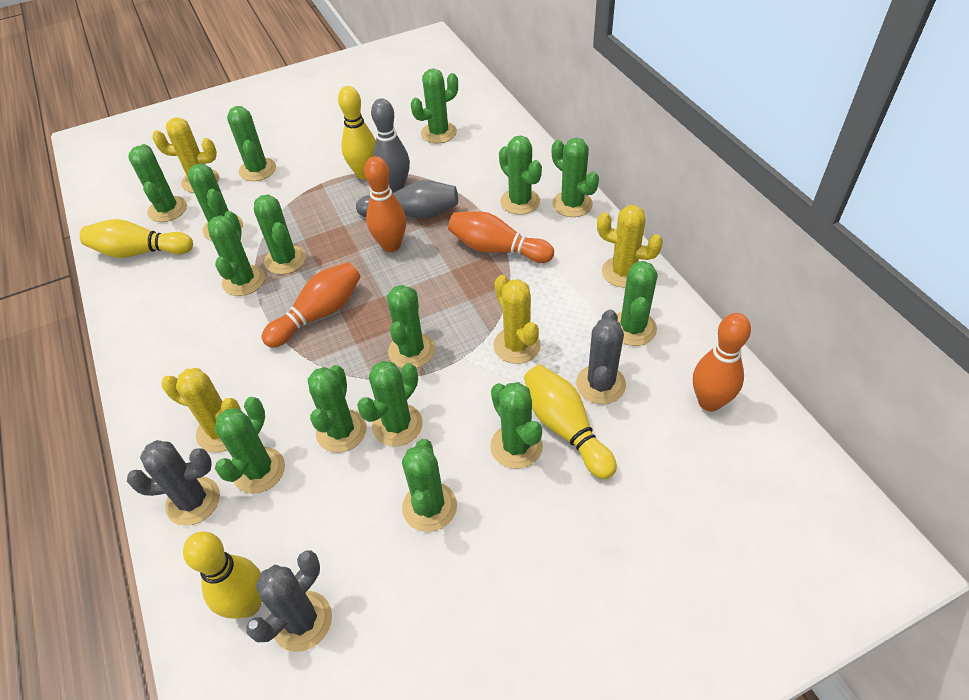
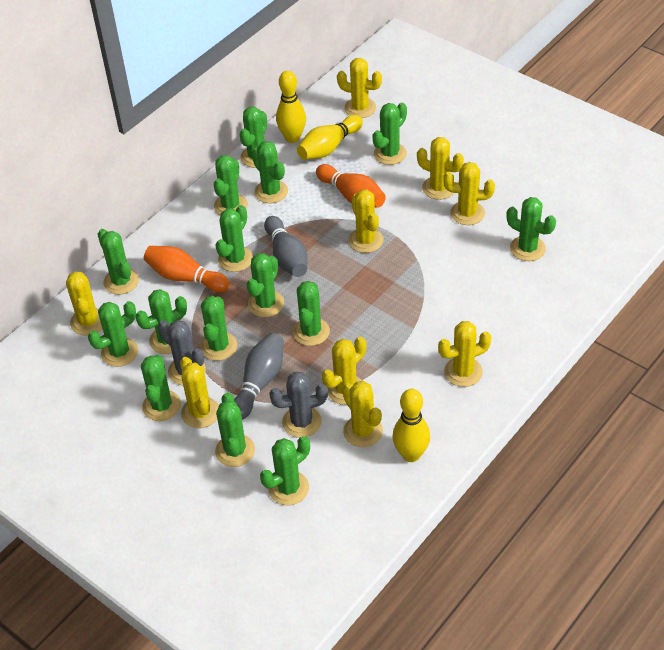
grey cactus: [127,440,220,526] [246,551,332,652] [576,310,626,404] = 3 -> [158,320,206,385] [269,372,328,438] = 2
orange bowling pin: [262,262,361,348] [364,156,406,252] [448,211,554,263] [693,313,751,411] = 4 -> [144,246,230,292] [316,164,386,208] = 2
yellow bowling pin: [80,219,193,258] [183,531,262,618] [338,86,376,179] [524,365,617,479] = 4 -> [276,71,306,143] [297,115,363,160] [392,389,430,462] = 3
yellow cactus: [152,117,219,193] [161,368,241,453] [493,275,541,364] [597,205,663,288] = 4 -> [66,271,103,336] [180,357,219,428] [322,337,366,405] [337,58,382,118] [343,381,383,447] [348,190,383,253] [417,137,464,200] [438,321,492,387] [443,162,495,225] = 9

